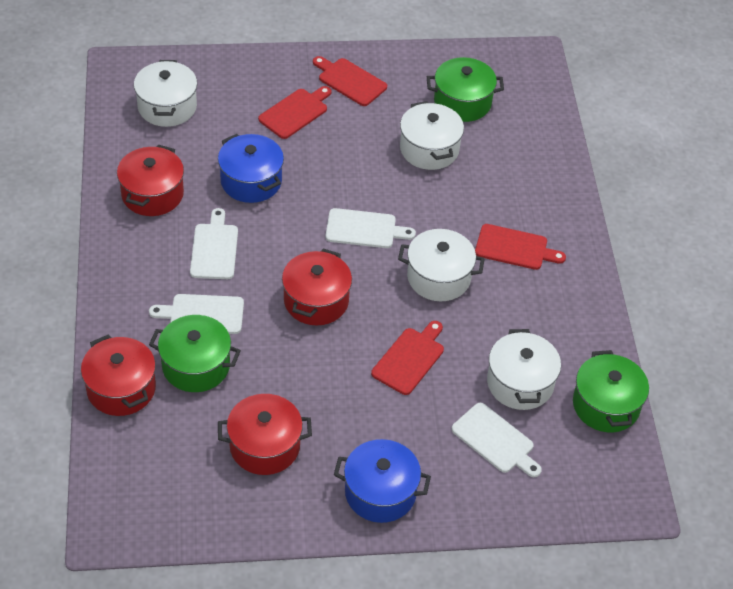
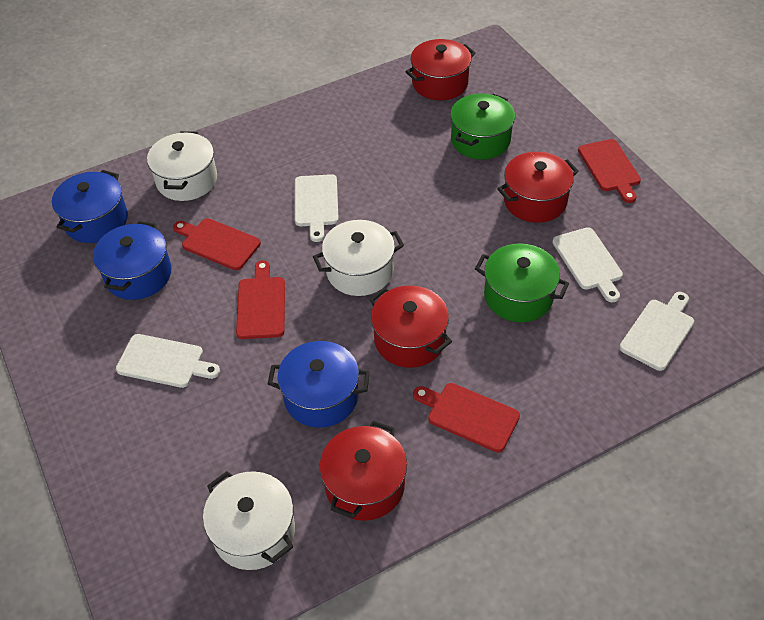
blue pot: [218,134,284,203] [334,439,431,523] = 2 -> [52,170,128,243] [93,221,172,300] [268,341,370,428] = 3
green pot: [149,315,241,392] [427,57,504,122] [573,350,649,432] = 3 -> [450,93,515,159] [475,243,569,322] = 2
white pot: [134,60,197,127] [398,229,485,301] [400,101,464,170] [487,329,561,410] = 4 -> [147,131,217,201] [203,471,295,570] [313,220,404,296] = 3

